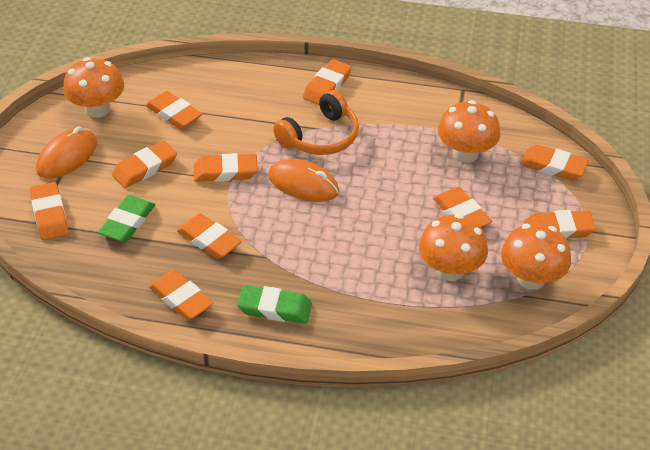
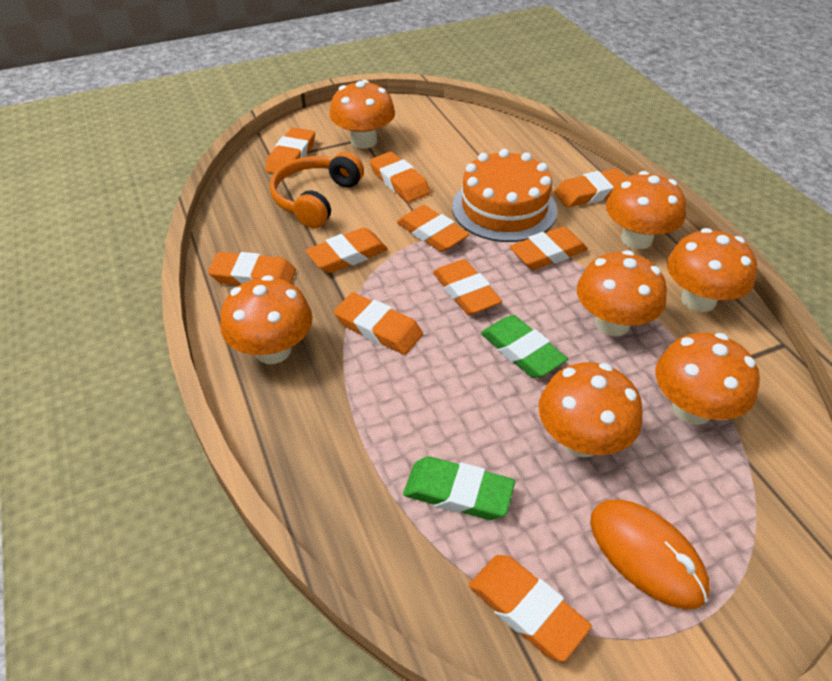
orange cake: none = 0 -> [452,149,558,242] = 1
orange mouse: [36,126,97,179] [268,159,339,202] = 2 -> [590,500,710,609] = 1
orange mushroom: [63,57,124,118] [419,214,488,281] [438,100,500,163] [501,223,571,290] = 4 -> [220,275,313,364] [329,80,395,149] [539,362,643,457] [577,250,667,336] [606,171,686,249] [655,333,760,425] [667,228,757,312] = 7

